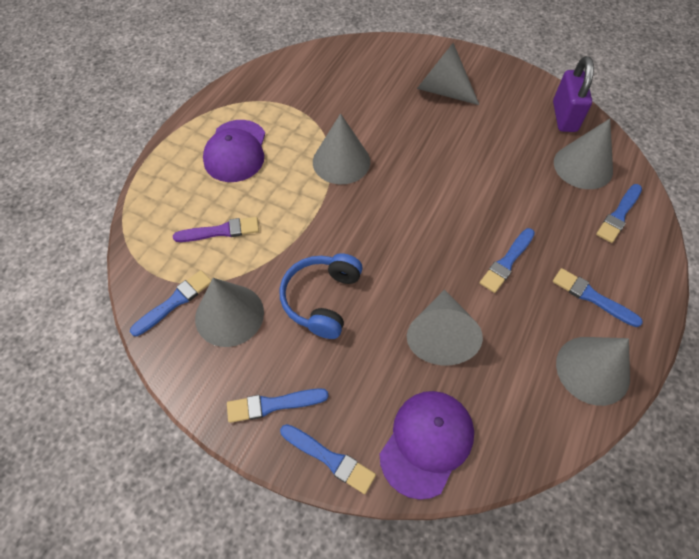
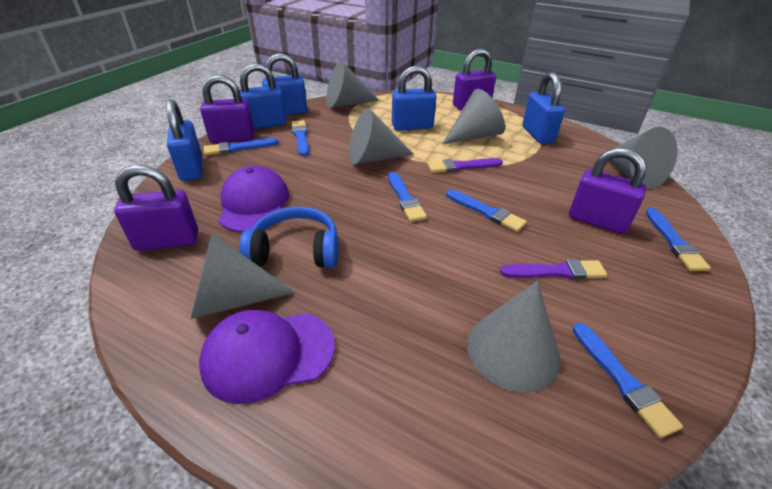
blue padlock: none = 0 -> [166,99,202,181] [240,63,286,129] [262,53,307,115] [392,65,436,131] [523,72,565,144] = 5
purple brush: [173,217,259,242] = 1 -> [428,158,503,173] [500,259,607,279] = 2
purple padlock: [553,56,594,132] = 1 -> [114,164,198,251] [200,75,254,143] [453,48,496,110] [569,147,647,234] = 4

